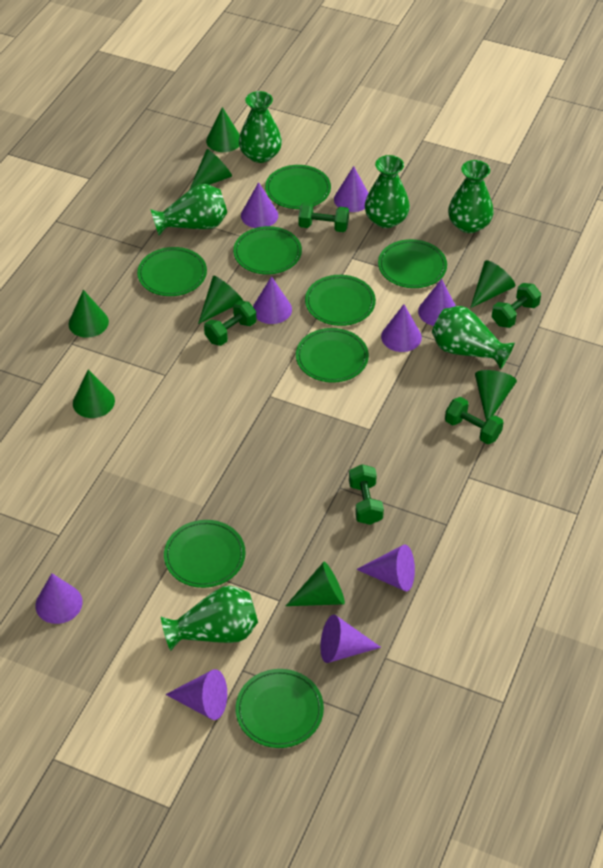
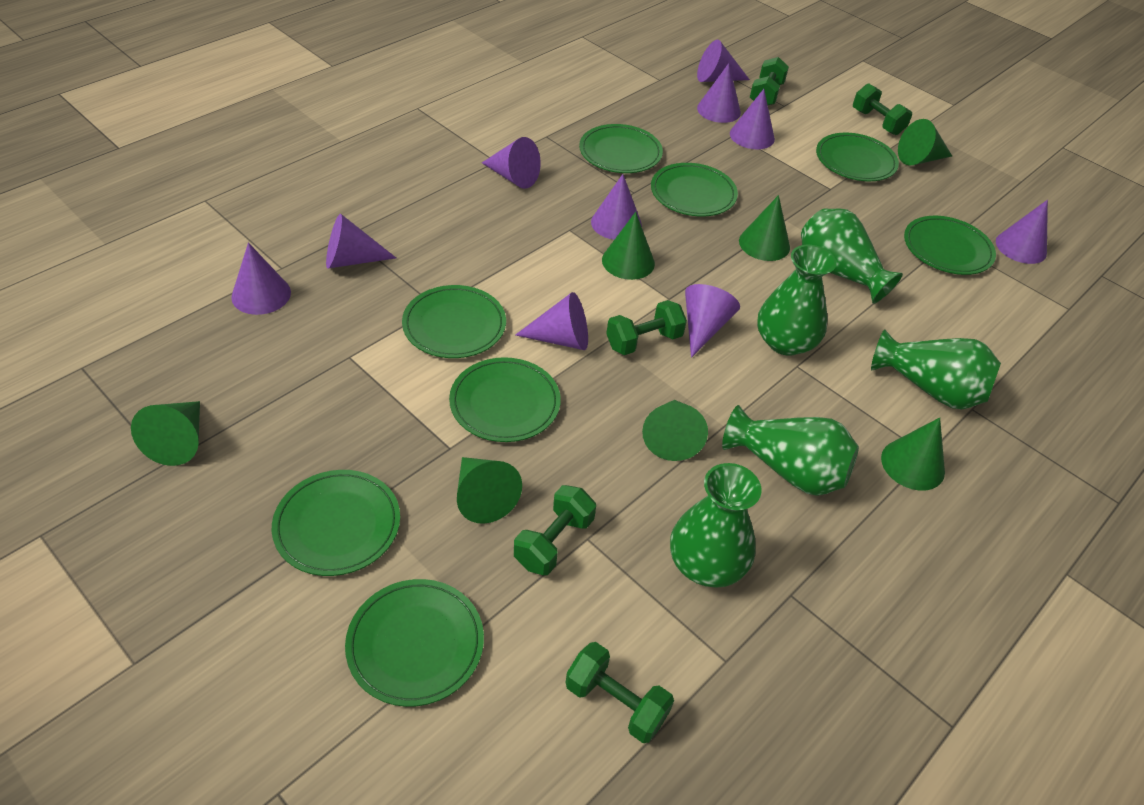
green cone: [68,290,109,338] [73,369,115,418] [189,149,232,190] [198,276,243,324] [206,107,240,152] [286,562,345,606] [470,260,515,308] [475,370,517,420] = 8 -> [131,401,200,466] [457,457,522,524] [602,212,655,280] [642,400,708,461] [739,195,790,261] [881,417,945,491] [898,119,952,165] = 7
green vase: [150,184,227,236] [161,586,258,651] [239,91,282,163] [365,155,410,228] [432,306,515,370] [448,160,494,233] = 6 -> [670,463,762,588] [722,405,859,496] [757,245,836,356] [801,208,903,304] [871,329,1001,410] = 5
purple cone: [35,573,83,624] [165,669,227,720] [241,182,278,228] [253,276,292,324] [320,615,381,663] [334,166,368,212] [356,544,415,591] [381,304,422,352] [418,279,456,326] = 9 -> [231,242,291,315] [326,214,396,268] [482,137,541,189] [515,292,588,350] [591,174,642,240] [685,284,740,358] [697,40,750,82] [697,63,741,123] [730,89,775,149] [996,200,1048,264] = 10

